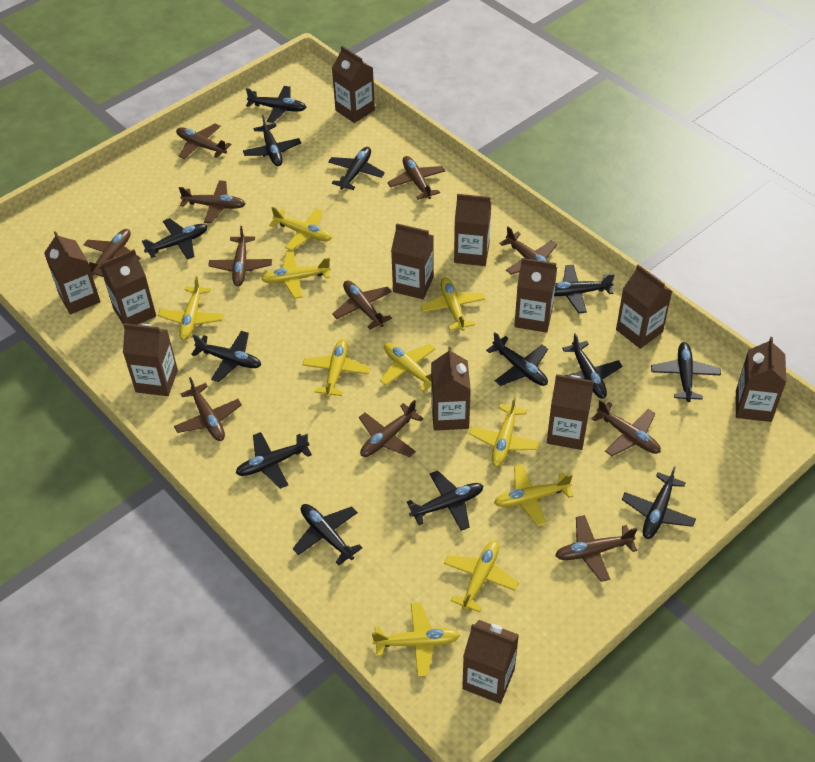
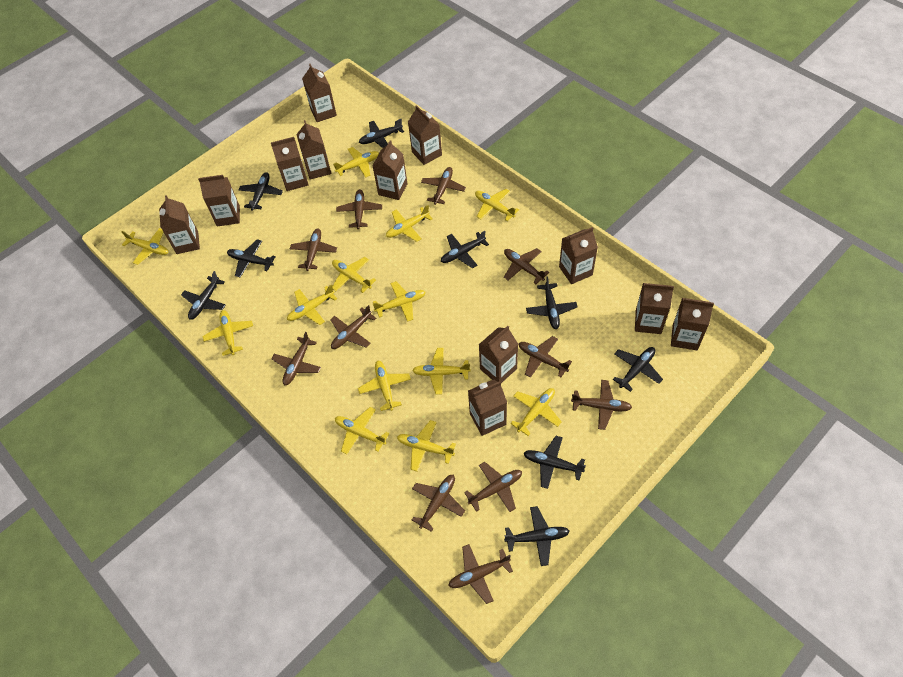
black plane: [142,218,208,260] [191,331,261,382] [236,432,312,489] [243,115,301,166] [246,86,307,123] [293,504,363,565] [328,147,385,190] [407,470,483,531] [486,332,548,386] [554,265,615,313] [562,333,623,399] [622,466,696,539] [651,342,721,402] = 13 -> [181,271,226,320] [227,239,276,277] [239,172,283,211] [359,119,404,148] [441,231,489,268] [504,506,570,566] [524,436,586,489] [526,277,577,329] [613,347,663,392] = 9
yellow plane: [158,276,224,340] [261,251,331,299] [269,207,332,251] [302,339,370,398] [372,603,460,677] [380,343,436,392] [420,278,485,331] [444,541,519,612] [469,396,540,467] [494,464,573,526] = 10 -> [122,228,168,265] [202,310,253,356] [287,285,337,325] [332,257,376,293] [333,147,379,178] [335,407,390,455] [358,361,411,411] [373,281,426,322] [386,205,433,242] [397,420,456,471] [412,348,471,395] [475,189,519,221] [510,388,562,436] = 13

